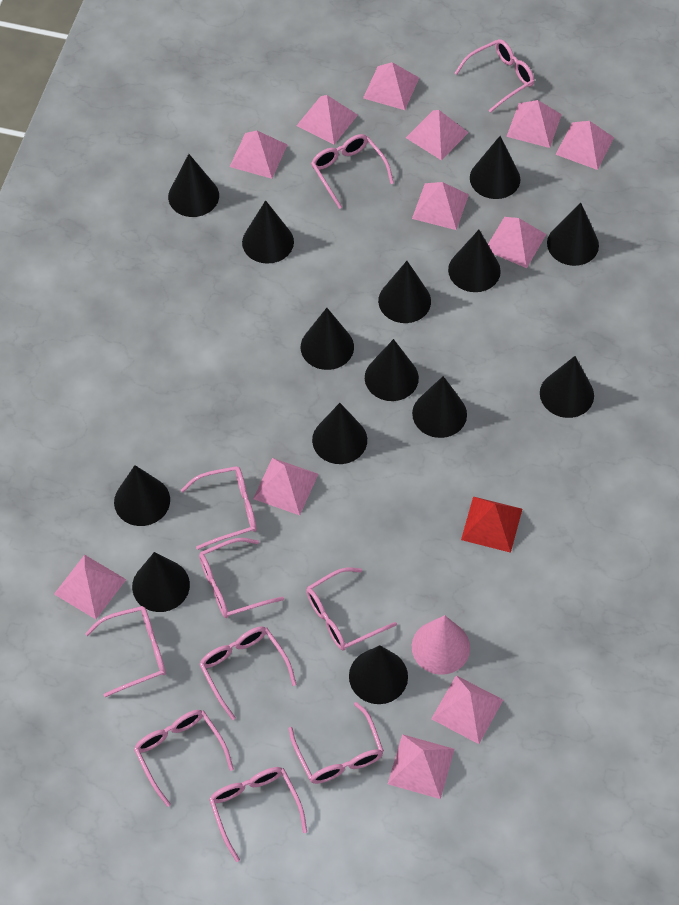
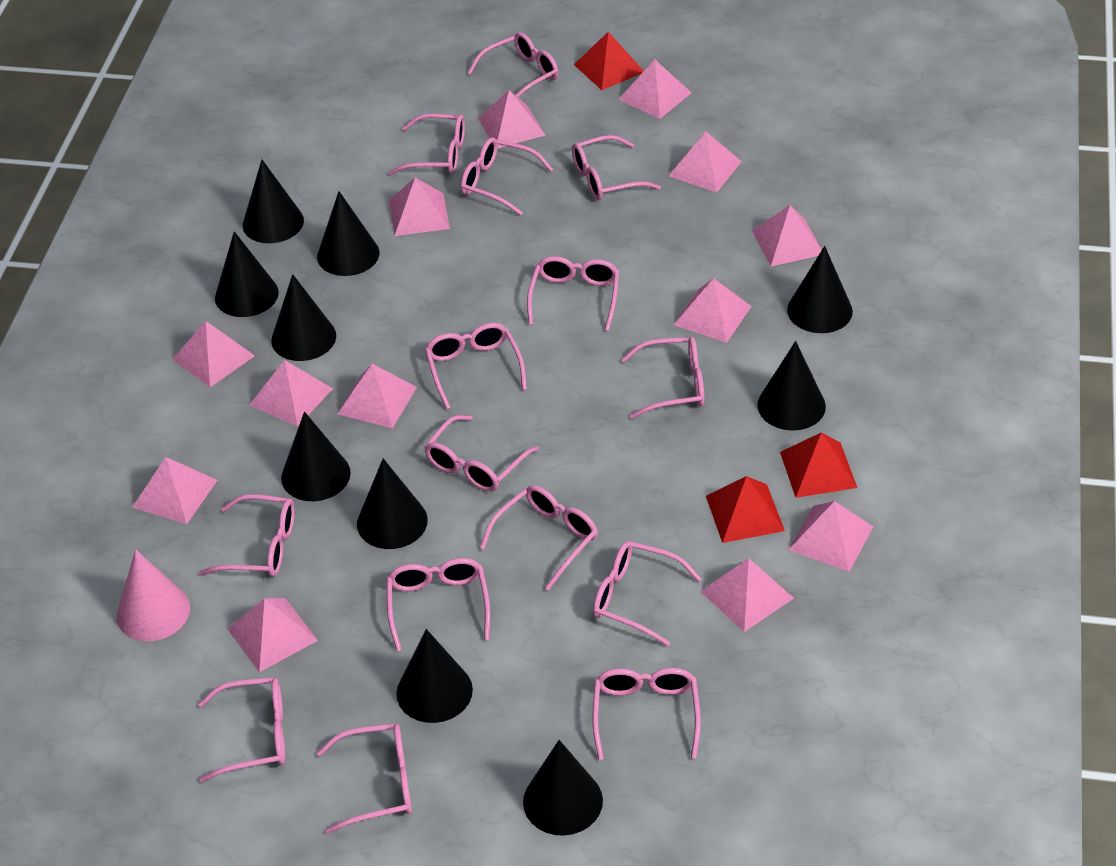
black cone: [114,465,170,526] [132,552,190,612] [168,154,219,217] [242,200,294,264] [301,308,354,370] [312,403,367,464] [349,645,408,704] [365,339,419,401] [378,261,431,323] [412,376,467,438] [448,230,501,292] [470,136,520,199] [540,356,594,418] [547,203,599,266] = 14 -> [215,231,279,317] [243,160,304,243] [271,274,336,361] [281,412,351,501] [317,191,380,276] [357,458,428,549] [397,629,473,723] [523,740,603,836] [757,341,826,431] [787,246,853,333] = 10
pink glasses: [85,606,166,697] [134,710,234,807] [181,466,257,550] [199,538,284,618] [199,626,297,720] [209,767,307,862] [289,702,384,784] [306,567,397,651] [311,134,394,209] [455,39,534,113] = 10 -> [198,677,285,782] [199,494,295,577] [317,724,412,834] [386,558,491,651] [389,113,465,175] [424,415,539,492] [425,323,527,410] [461,137,553,216] [467,32,559,98] [480,485,598,591] [527,256,619,331] [572,135,661,200] [592,668,701,760] [593,541,701,646] [621,337,704,419] = 15
pink pyramid: [54,555,127,619] [230,131,288,179] [253,458,318,515] [296,95,358,145] [363,62,419,110] [388,734,454,799] [406,110,469,160] [412,182,469,230] [431,675,503,744] [488,217,547,268] [506,100,562,148] [555,121,614,170] = 12 -> [132,457,217,524] [172,321,255,387] [228,598,318,672] [250,360,333,426] [338,364,417,428] [389,178,450,236] [478,90,545,148] [618,60,691,119] [669,132,742,192] [674,278,752,343] [700,558,794,632] [752,205,822,266] [789,501,873,571] = 13
red pyramid: [461,496,522,553] = 1 -> [574,32,644,90] [706,476,785,543] [780,432,857,498] = 3

